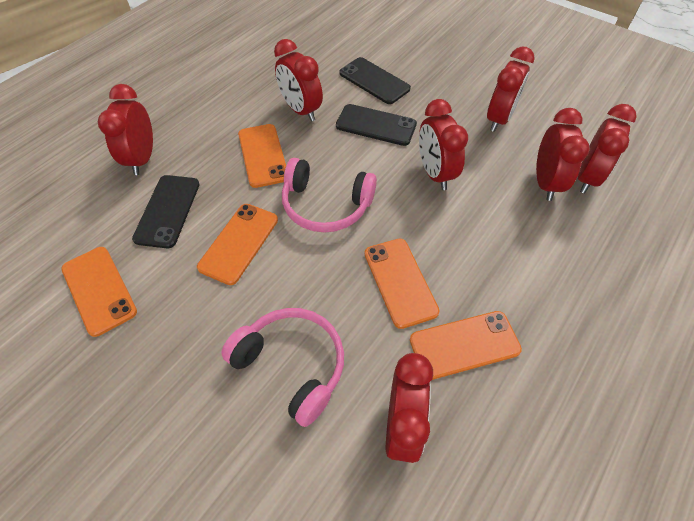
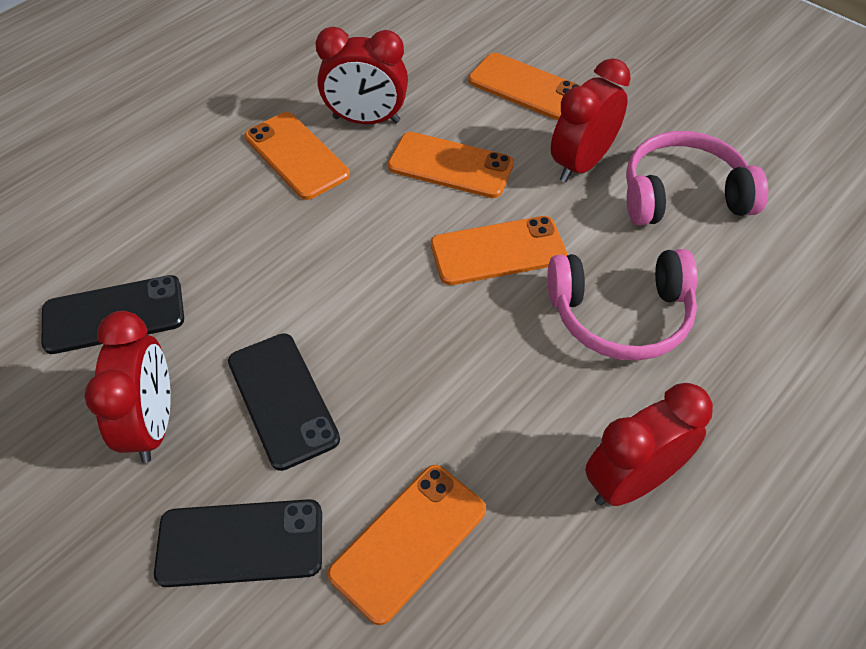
red clock: [98,84,153,175] [274,39,323,122] [386,353,433,463] [419,99,468,190] [487,47,535,132] [536,108,590,201] [577,104,637,193] = 7 -> [84,311,171,463] [316,27,408,124] [551,58,631,182] [585,383,713,506] = 4

